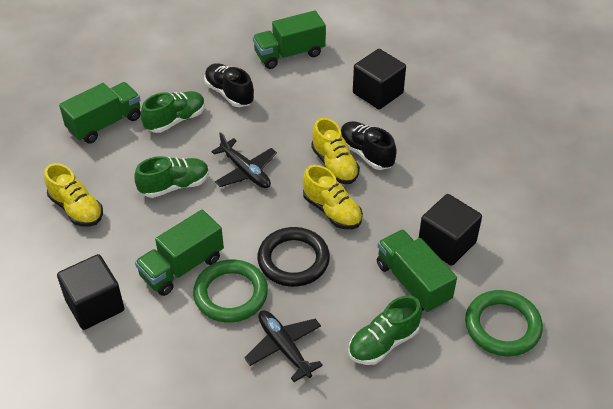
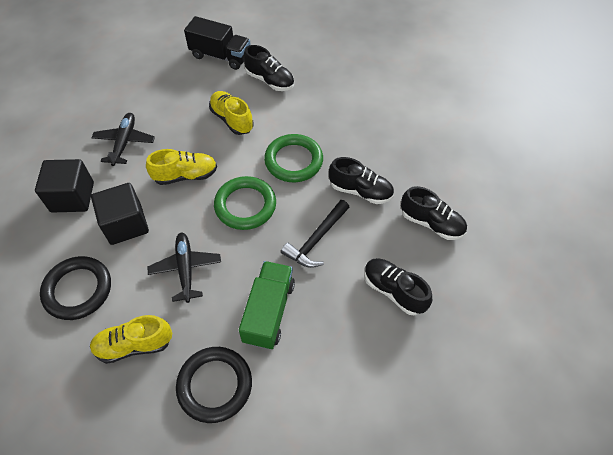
black cube: [57,254,124,330] [353,49,406,109] [419,194,482,266] = 3 -> [35,159,94,213] [91,183,149,245] = 2
black hammer: none = 0 -> [281,200,350,268] = 1
black ring: [257,227,330,287] = 1 -> [40,256,111,320] [176,347,252,423] = 2
black shoe: [204,63,254,107] [341,121,397,170] = 2 -> [244,45,294,91] [329,157,394,204] [364,258,432,315] [401,186,467,240] = 4
black truck: none = 0 -> [184,16,250,70] = 1
green shoe: [134,156,209,198] [141,91,205,133] [348,295,422,365] = 3 -> none = 0
green truck: [59,82,141,144] [135,210,224,296] [253,10,326,69] [377,229,457,313] = 4 -> [239,261,295,349] = 1

